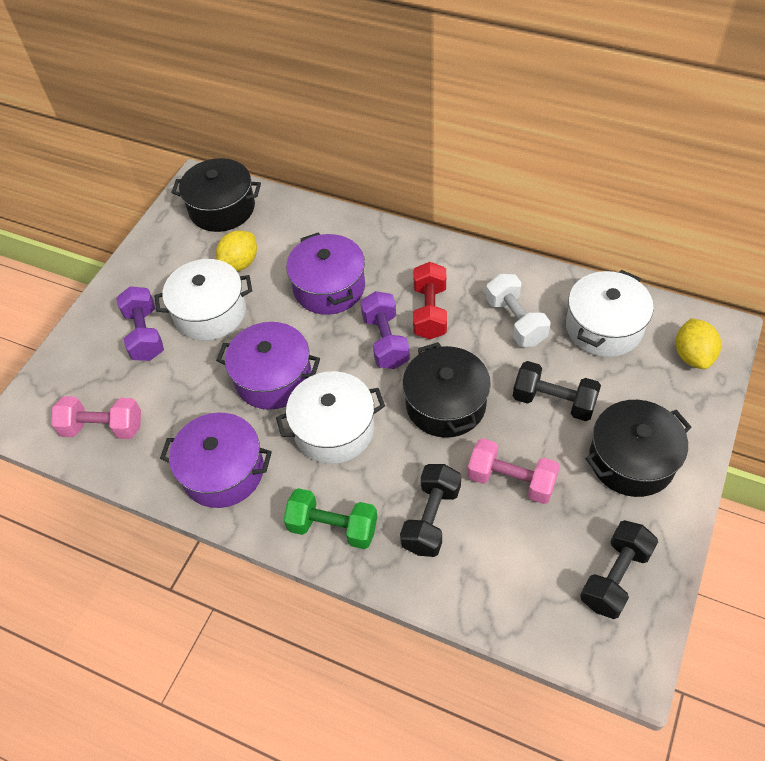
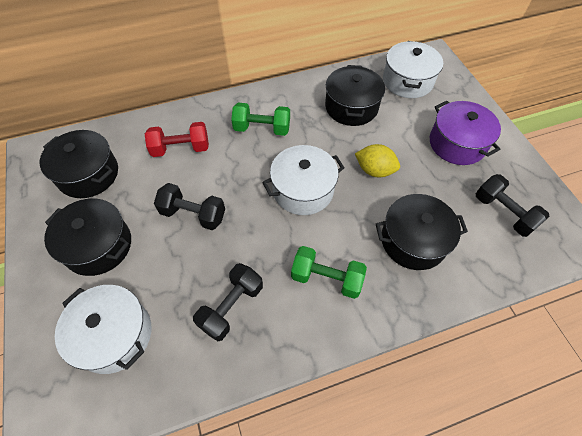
black pot: [171,158,261,232] [402,342,491,438] [585,400,691,497] = 3 -> [40,130,118,198] [44,198,131,276] [325,65,385,126] [376,194,468,270] = 4
green dumbbell: [284,488,377,549] = 1 -> [231,103,290,136] [291,246,367,299] = 2
pink dumbbell: [51,396,141,439] [467,438,560,504] = 2 -> none = 0
purple dumbbell: [116,286,164,361] [360,291,410,369] = 2 -> none = 0
purple pot: [160,412,272,508] [216,322,320,410] [286,232,365,315] = 3 -> [430,101,501,165] = 1
white dumbbell: [486,274,551,347] = 1 -> none = 0
yellow lemon: [216,231,257,271] [676,318,721,369] = 2 -> [355,144,400,177] = 1

